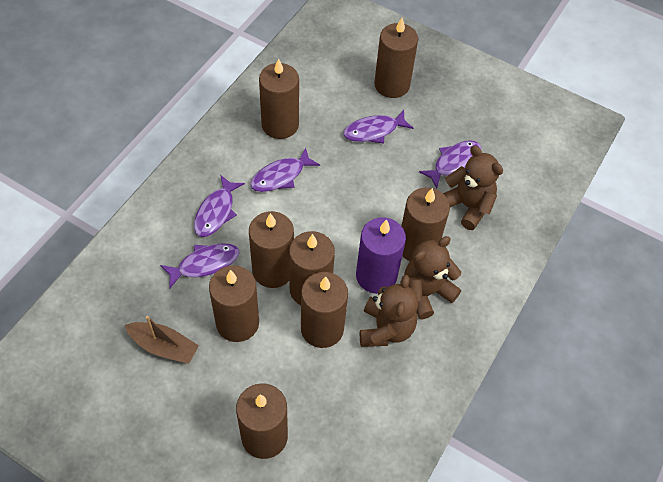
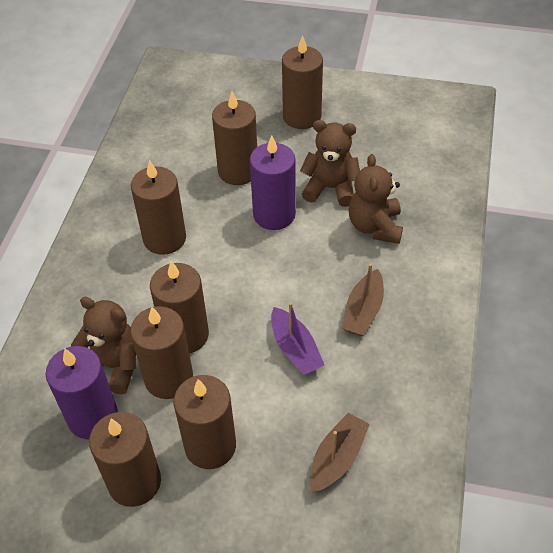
brown boat: [125,316,199,364] = 1 -> [310,413,370,492] [342,263,384,336] = 2
brown candle: [209,265,259,342] [236,384,288,459] [249,211,294,288] [259,58,299,139] [289,231,335,305] [301,272,348,348] [374,18,418,98] [401,188,450,261] = 8 -> [89,412,161,507] [130,306,193,399] [131,160,186,255] [150,261,209,354] [174,375,236,469] [212,91,257,185] [282,35,323,129] = 7
purple boat: none = 0 -> [271,302,324,375] = 1
purple candle: [356,217,406,294] = 1 -> [46,346,118,439] [250,135,296,230] = 2
purple fish: [160,243,239,289] [194,175,245,237] [250,147,320,192] [343,110,414,144] [419,140,481,189] = 5 -> none = 0

